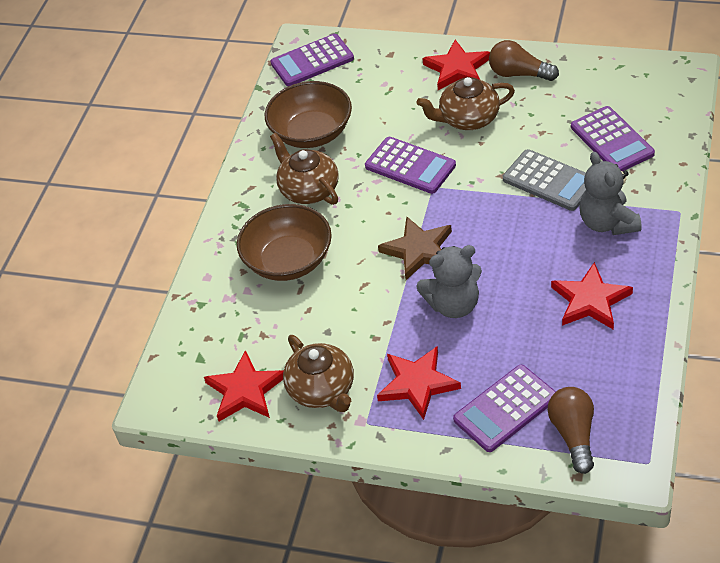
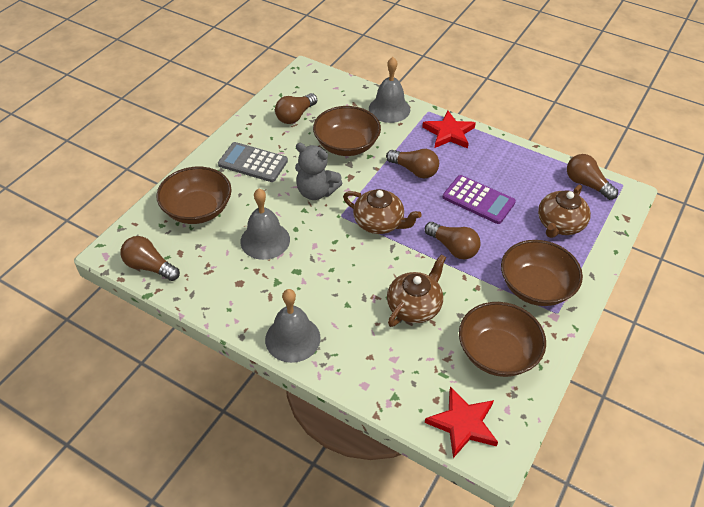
brown bowl: [237,204,332,281] [265,81,352,148] = 2 -> [156,167,232,224] [313,106,381,156] [459,302,546,377] [501,240,583,306] = 4
brown light bulb: [489,40,559,81] [547,387,594,474] = 2 -> [121,236,180,281] [275,93,317,124] [386,149,439,178] [425,222,481,259] [567,154,618,200] = 5
brown star: [378,216,452,280] = 1 -> none = 0
grey bell: none = 0 -> [240,189,290,260] [265,289,321,363] [369,57,410,123] = 3
grey teddy bear: [416,245,482,318] [579,152,642,235] = 2 -> [295,143,342,200] = 1
purple calculator: [271,34,354,86] [365,137,456,194] [453,365,556,452] [571,106,655,172] = 4 -> [443,175,516,224] = 1
red star: [204,350,283,421] [377,346,461,420] [422,40,490,90] [551,262,633,330] = 4 -> [422,111,476,148] [425,387,498,458] = 2

